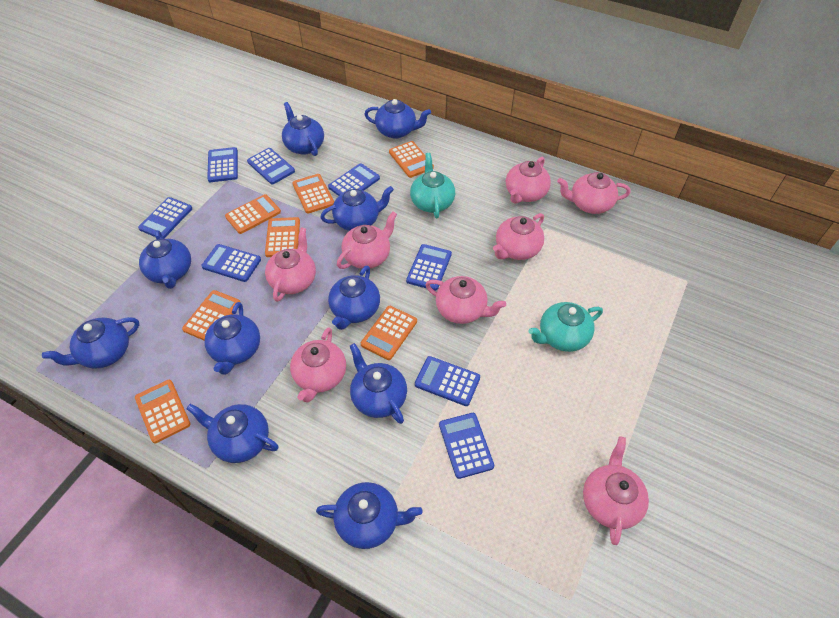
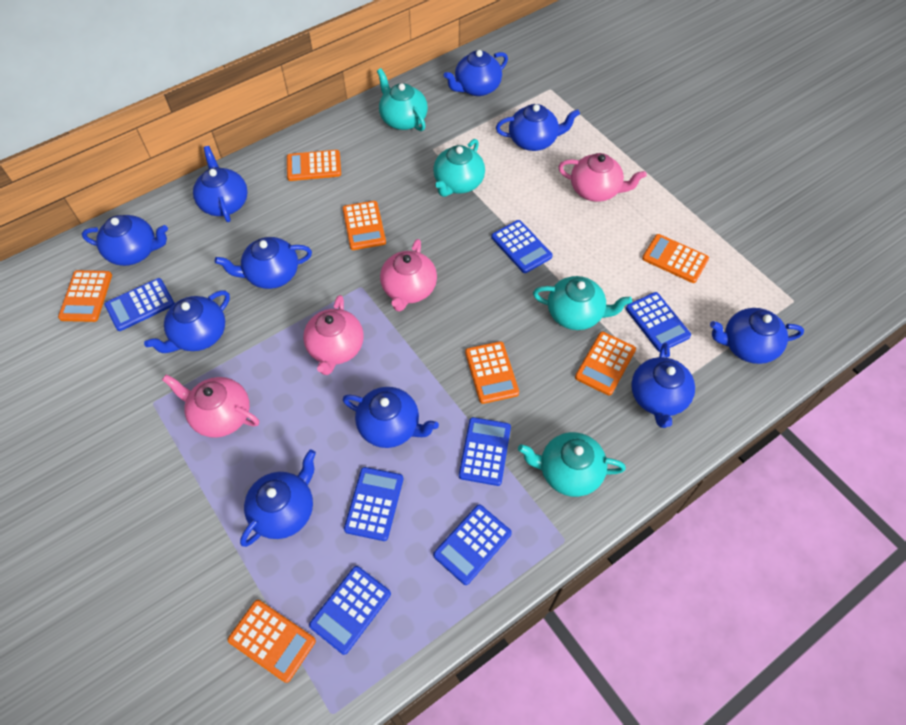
blue calculator: [138,197,192,239] [201,244,261,282] [207,147,238,182] [247,148,295,185] [328,163,380,196] [406,244,452,291] [415,356,480,406] [439,413,494,479] = 8 -> [104,278,175,331] [309,566,391,655] [344,467,403,541] [433,505,512,585] [459,417,511,486] [491,220,553,273] [626,292,691,352] = 7
pink teapot: [265,227,316,302] [290,327,346,403] [337,211,397,269] [426,276,506,324] [493,213,544,260] [506,157,551,204] [557,172,631,214] [583,436,649,545] = 8 -> [162,375,259,438] [303,295,364,375] [380,239,437,312] [558,153,647,202] = 4
turquoise teapot: [410,153,455,218] [528,302,603,352] = 2 -> [377,68,428,131] [433,139,485,197] [518,432,626,497] [533,276,632,330] = 4

